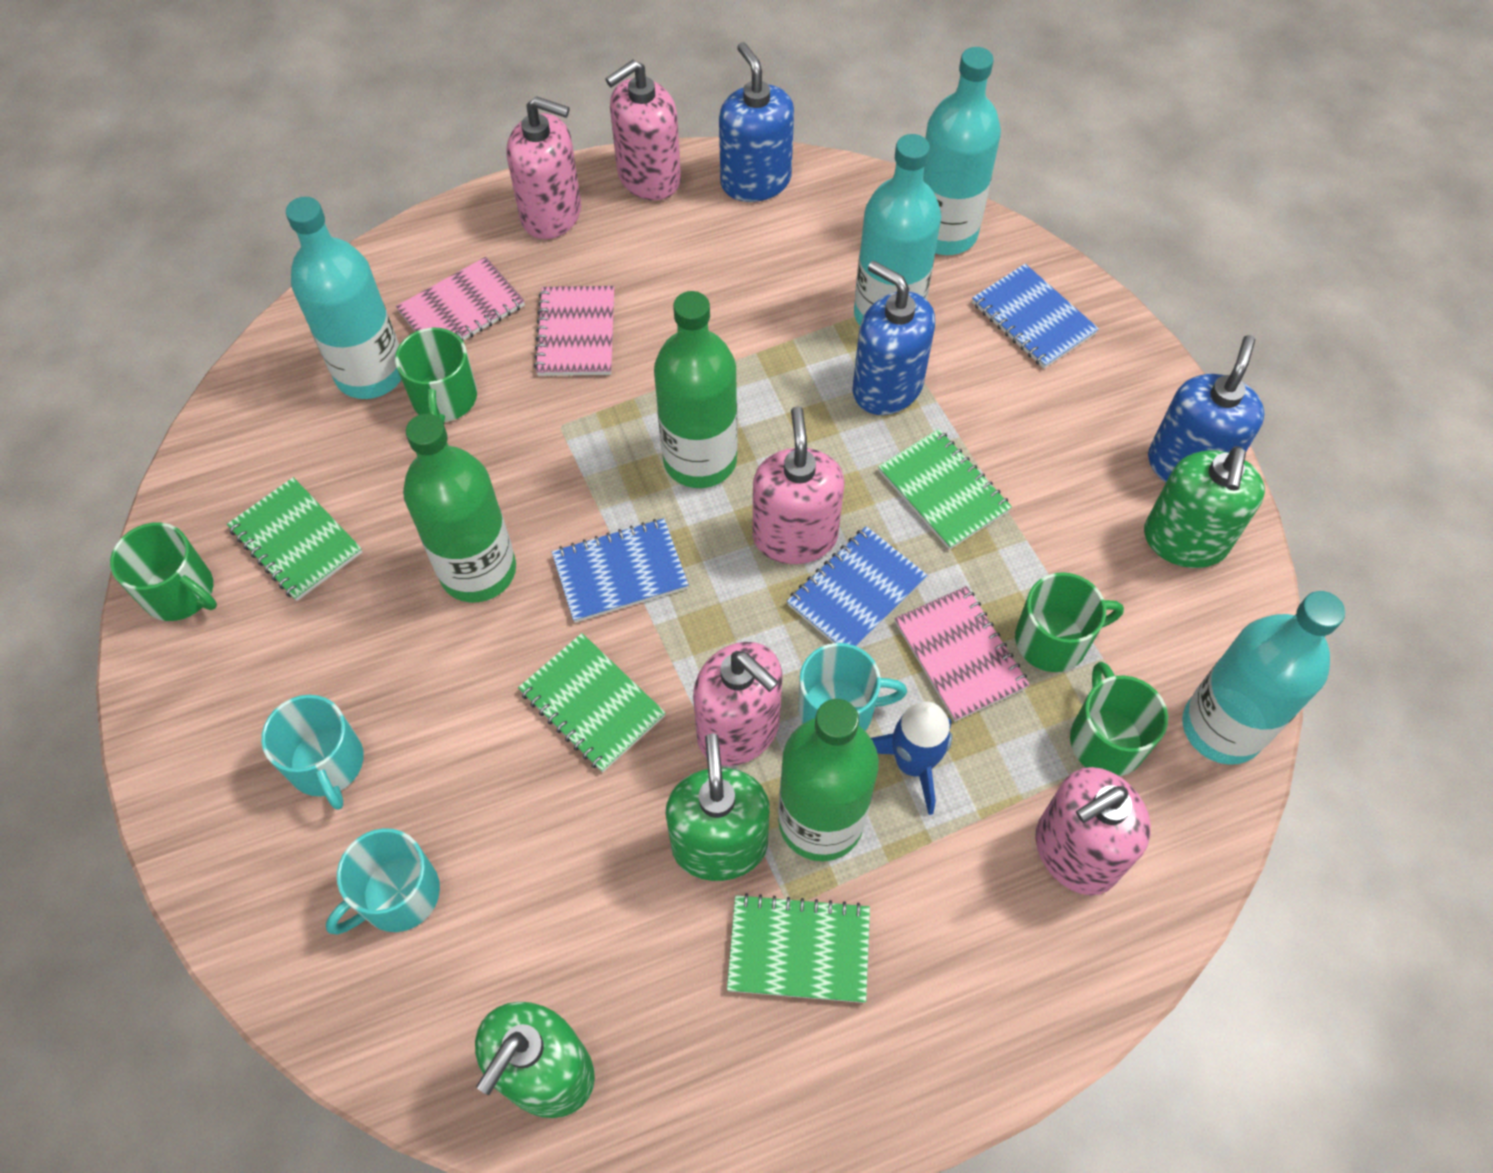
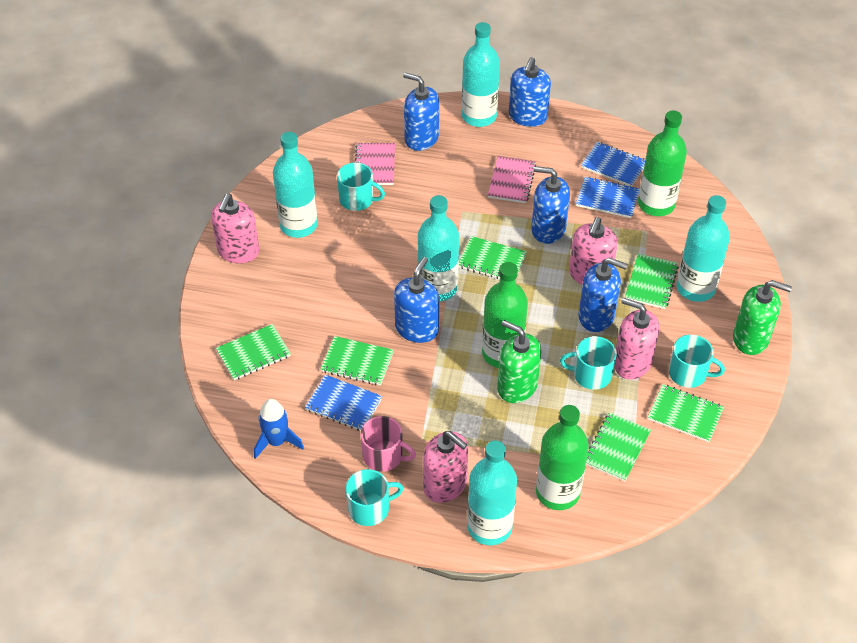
blue soap dispenser: [719,42,794,202] [852,260,935,415] [1148,335,1265,482] = 3 -> [394,257,439,343] [403,72,439,151] [509,57,551,127] [531,166,570,244] [579,257,628,332] = 5
green mug: [110,522,217,621] [395,328,477,424] [1015,572,1124,672] [1070,662,1168,776] = 4 -> none = 0
green notebook: [227,477,362,601] [518,633,666,773] [727,893,870,1003] [878,429,1012,550] = 4 -> [216,324,291,380] [321,336,394,386] [459,236,527,279] [586,412,651,481] [625,253,679,309] [648,384,724,442] = 6
green soap dispenser: [475,1002,595,1118] [666,733,770,881] [1144,446,1265,568] = 3 -> [497,320,541,403] [733,280,792,355] = 2
pink mug: none = 0 -> [361,416,416,472] = 1
pink notebook: [396,257,525,342] [534,286,614,376] [895,586,1030,722] = 3 -> [355,143,395,185] [488,156,536,203] = 2
pink soap dispenser: [507,96,581,239] [605,60,681,200] [693,642,783,766] [752,406,844,564] [1035,767,1151,895] = 5 -> [211,194,259,263] [423,431,468,503] [569,217,618,285] [614,298,659,379] = 4
turquoise bottle: [286,197,402,399] [854,134,941,326] [923,47,1001,255] [1182,591,1345,765] = 4 -> [273,132,318,238] [418,195,459,302] [462,22,500,127] [467,440,517,546] [676,195,730,302] = 5
turquoise mug: [261,695,364,810] [326,828,440,935] [798,643,907,731] = 3 -> [337,163,385,211] [346,469,404,526] [560,336,617,389] [669,335,725,388] = 4

